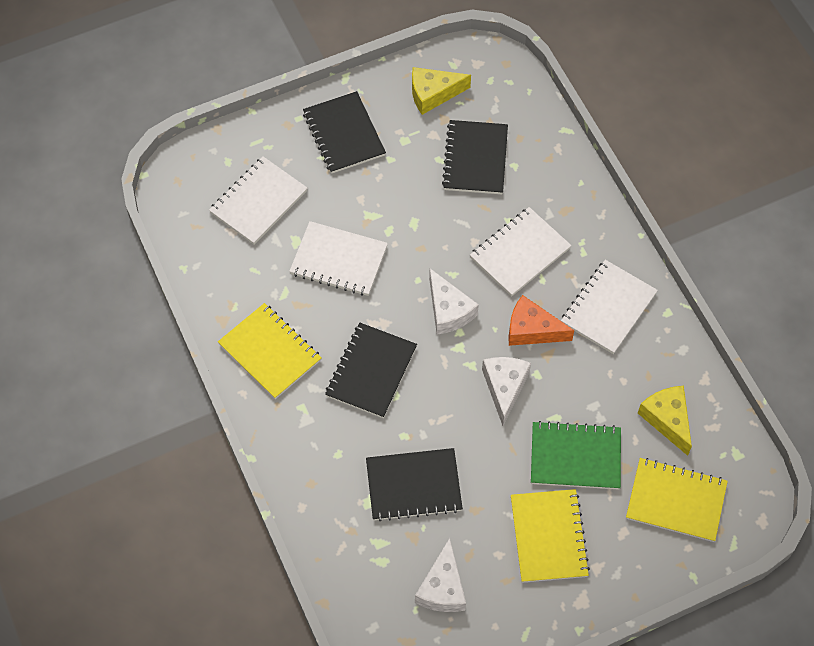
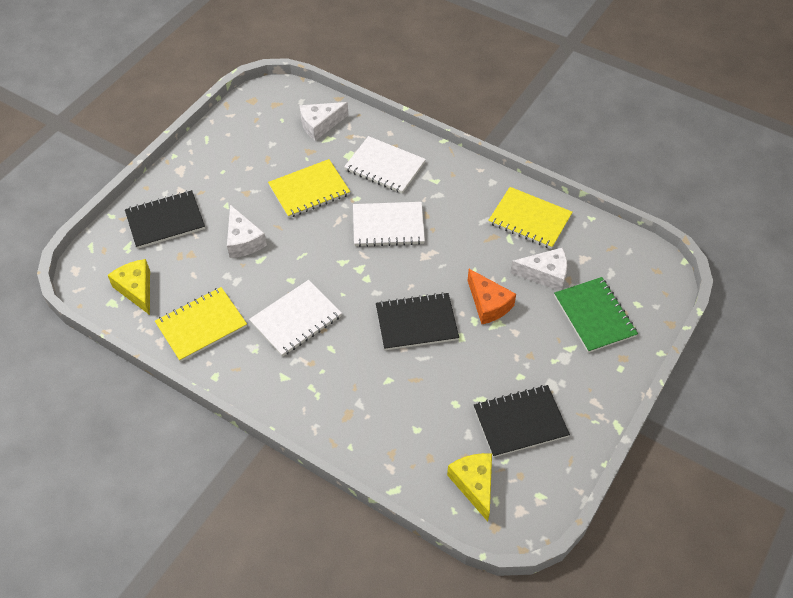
black notebook: [303,91,386,174] [325,323,417,418] [366,448,463,521] [442,120,508,194] = 4 -> [125,190,205,249] [376,292,459,350] [474,385,570,458] = 3
white notebook: [209,156,307,245] [289,221,388,296] [470,207,572,297] [561,260,658,354] = 4 -> [249,280,342,357] [344,136,426,194] [353,202,425,247] = 3

